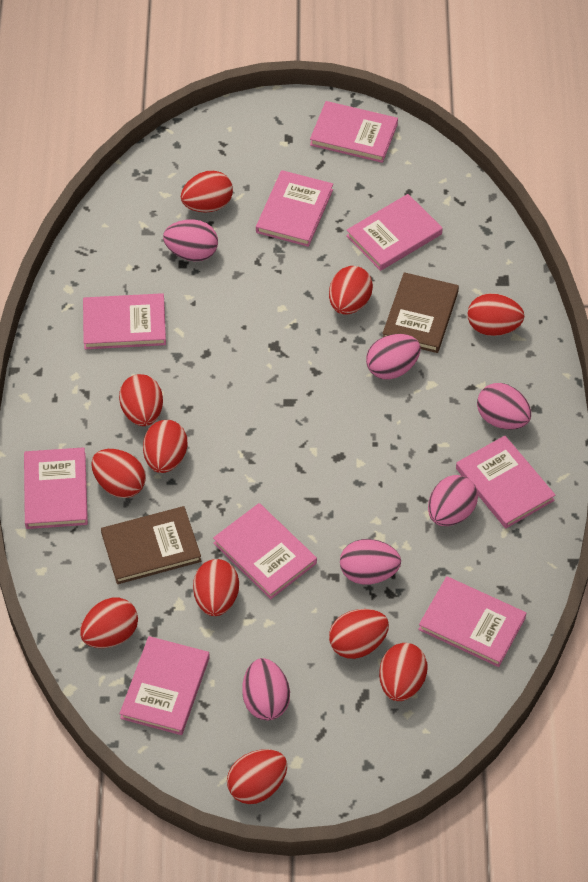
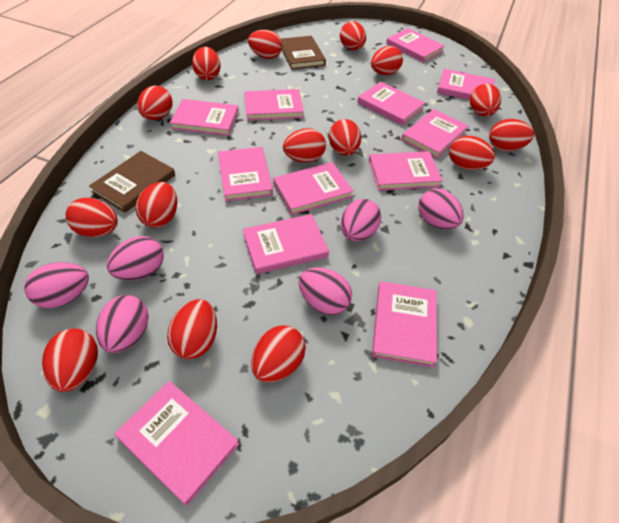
pink book: [24,447,88,529] [83,293,166,349] [119,636,210,735] [213,503,317,599] [256,170,333,247] [310,101,398,163] [346,194,443,271] [418,576,526,667] [456,436,556,528] = 9 -> [115,381,239,506] [170,99,239,136] [218,147,273,201] [243,214,329,274] [244,89,304,121] [273,162,353,215] [357,81,425,125] [369,151,443,191] [372,281,437,367] [386,28,445,63] [401,109,469,158] [437,69,495,100] = 12
red egg: [80,597,138,648] [91,449,146,498] [119,374,163,426] [143,420,187,473] [181,171,233,213] [193,559,239,616] [227,749,287,804] [329,266,373,314] [329,609,389,659] [379,643,427,701] [468,293,524,336] = 11 -> [42,328,98,392] [66,198,118,237] [136,182,177,228] [137,86,173,120] [167,299,217,359] [192,47,221,80] [248,30,282,59] [251,325,306,382] [283,128,326,163] [329,119,361,156] [340,21,366,50] [371,46,403,75] [449,136,495,170] [470,84,501,117] [489,119,534,151] = 15

